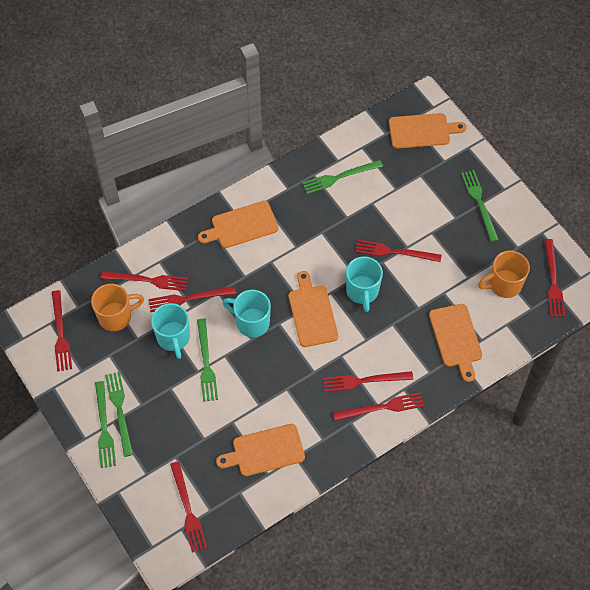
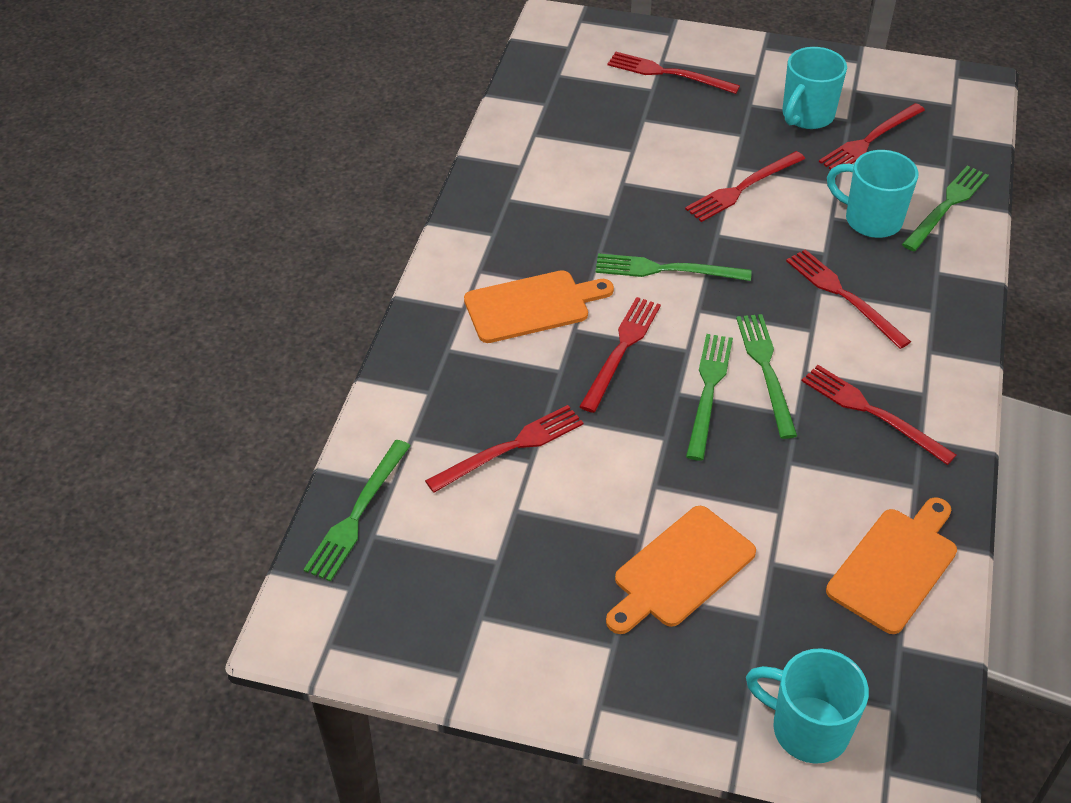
orange cutting board: [198,201,279,248] [216,424,305,476] [289,271,338,347] [389,113,466,149] [429,304,482,382] = 5 -> [464,270,614,343] [606,506,756,634] [826,497,957,634] = 3
orange mug: [91,284,144,331] [478,251,530,298] = 2 -> none = 0
red fork: [52,290,72,372] [101,271,188,291] [148,286,236,312] [170,461,207,552] [323,371,413,392] [333,392,424,421] [355,240,442,262] [544,239,565,317] = 8 -> [425,405,584,493] [579,297,661,413] [607,52,740,94] [685,151,805,222] [786,249,911,349] [802,365,956,465] [819,103,925,170] = 7

